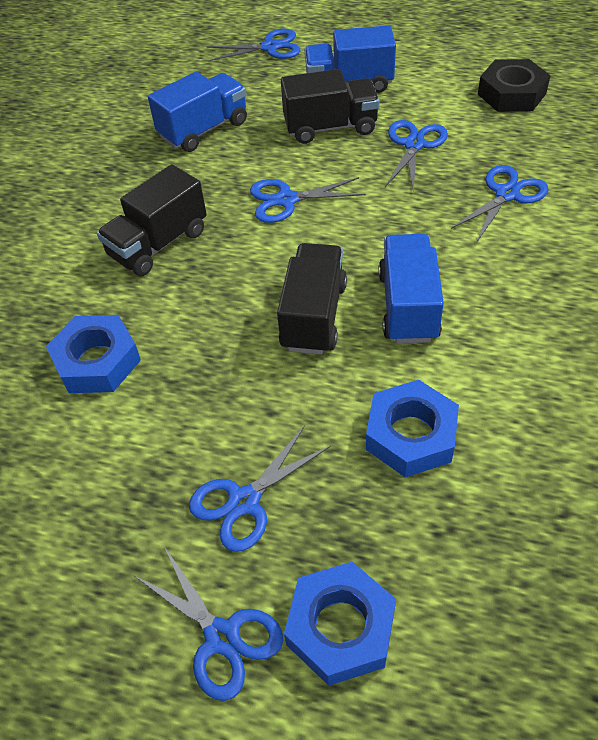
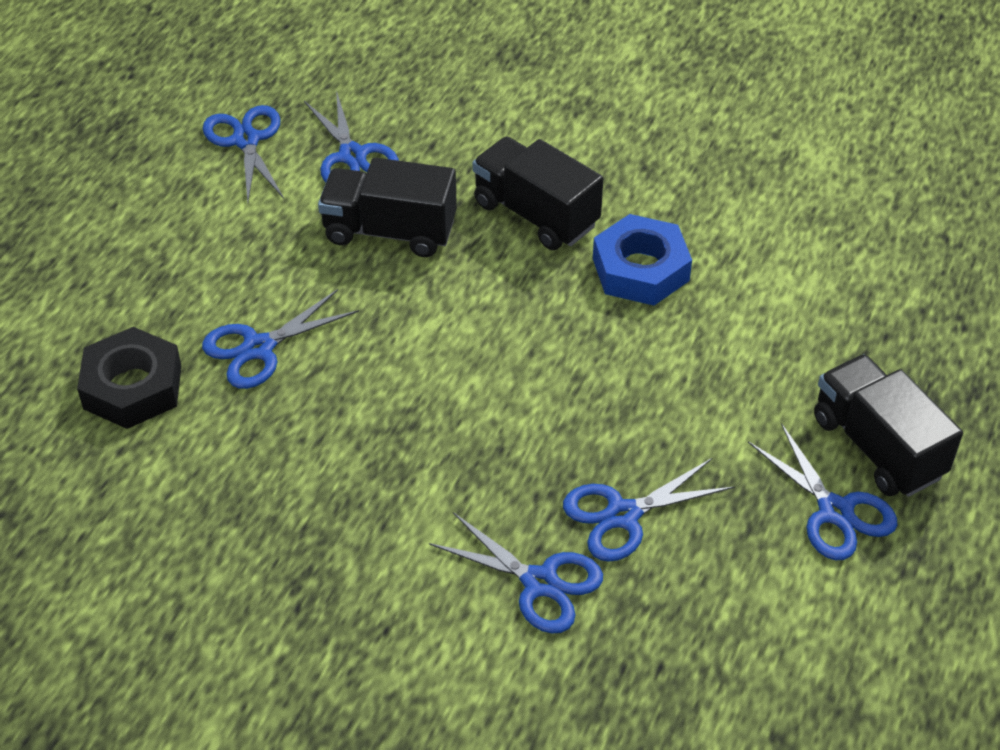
blue nut: [46,315,141,393] [284,562,396,686] [366,380,459,477] = 3 -> [593,214,692,306] = 1
blue truck: [148,71,247,152] [304,25,396,93] [378,234,444,343] = 3 -> none = 0

